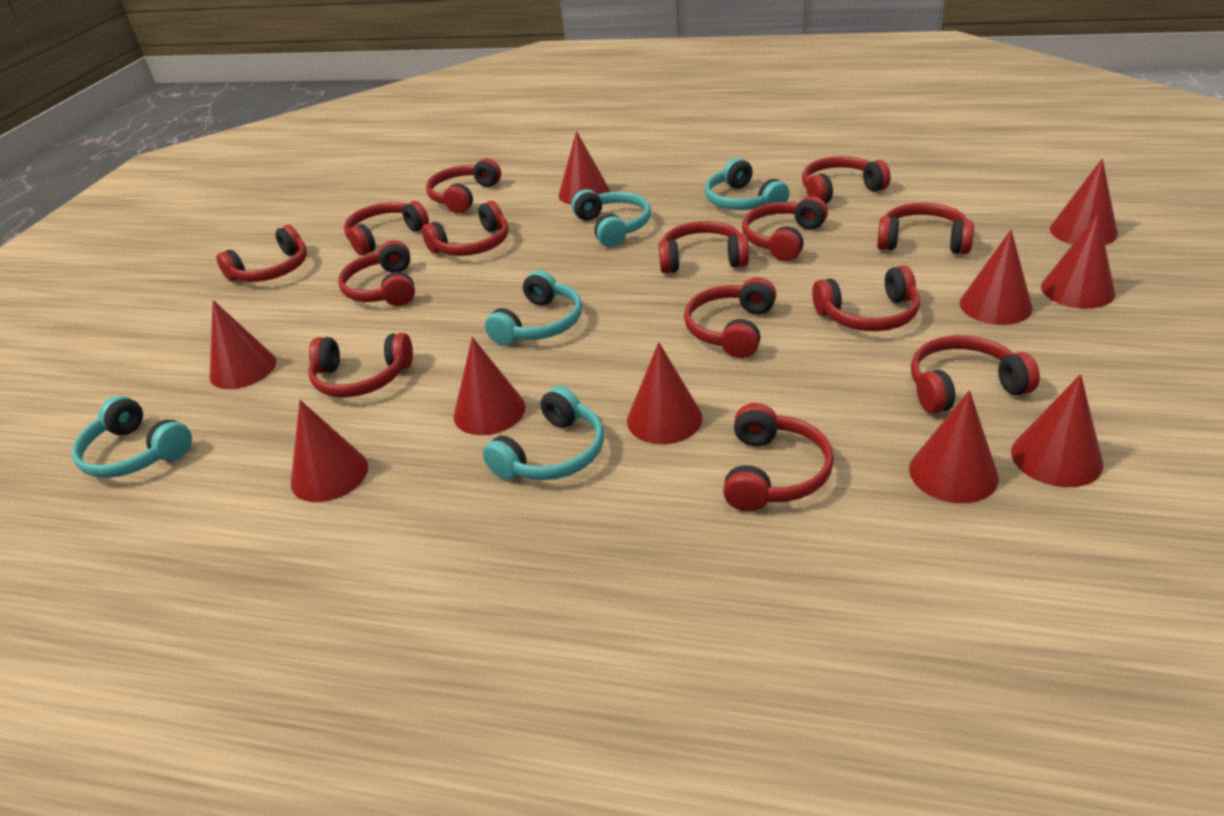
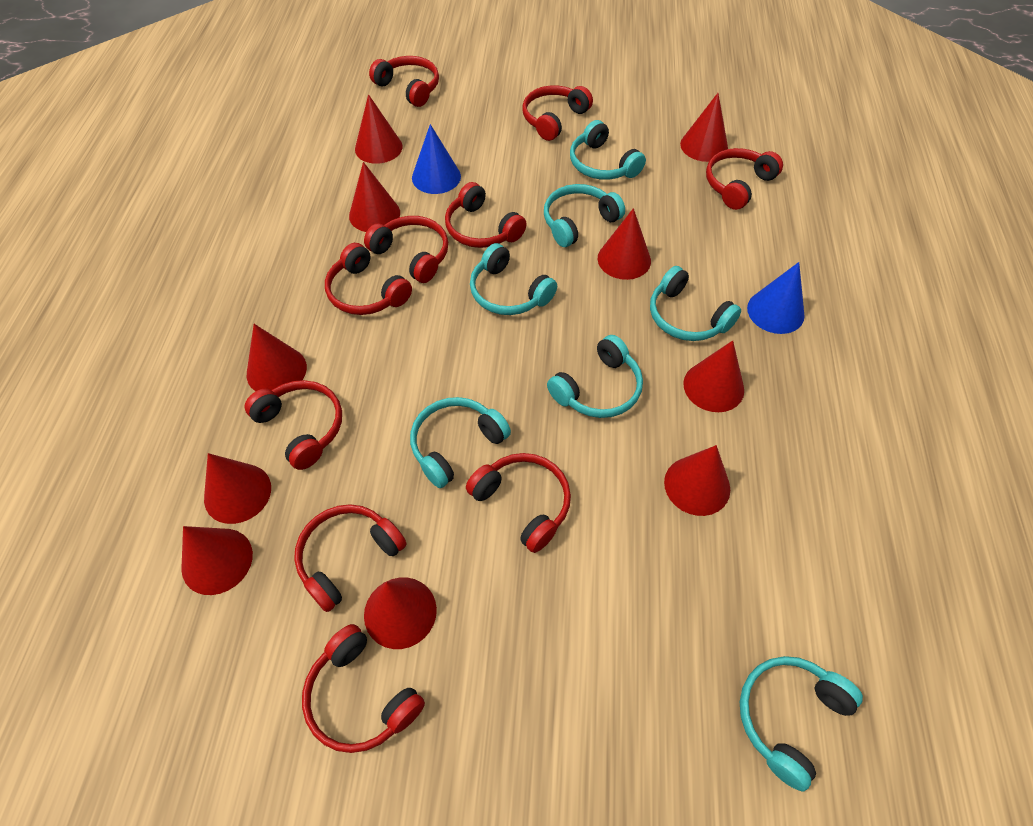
blue cone: none = 0 -> [412,124,461,194] [747,262,805,334] = 2
red headphones: [216,225,307,282] [308,333,413,398] [338,240,415,306] [344,201,429,255] [422,201,509,256] [426,158,501,213] [659,221,749,274] [684,277,776,358] [723,403,834,512] [742,196,828,261] [802,156,891,204] [812,265,920,331] [877,203,974,254] [911,335,1040,414] = 14 -> [245,380,342,470] [294,504,407,612] [302,624,425,753] [325,243,412,315] [364,216,448,283] [369,56,439,107] [445,182,527,248] [466,453,571,553] [523,85,593,141] [706,148,783,210] = 10
turquoise headphones: [72,396,192,478] [483,386,604,480] [485,270,582,345] [572,189,651,247] [705,158,789,210] = 5 -> [410,397,511,488] [470,243,557,315] [544,184,625,247] [547,335,643,418] [570,120,646,180] [650,266,741,341] [740,656,863,791] = 7

